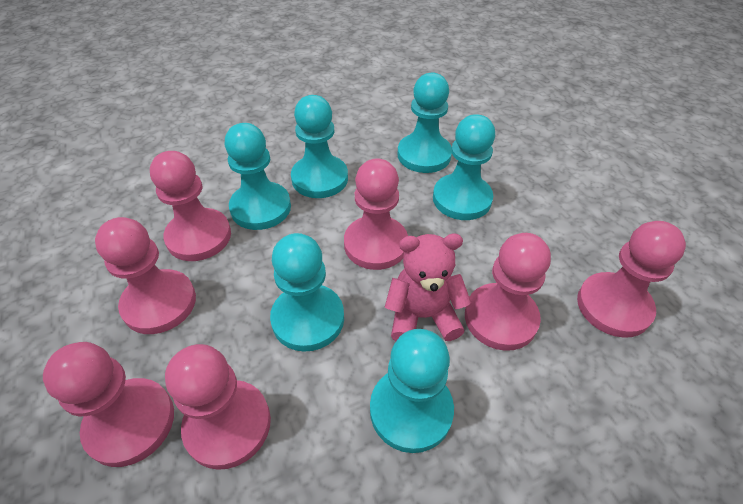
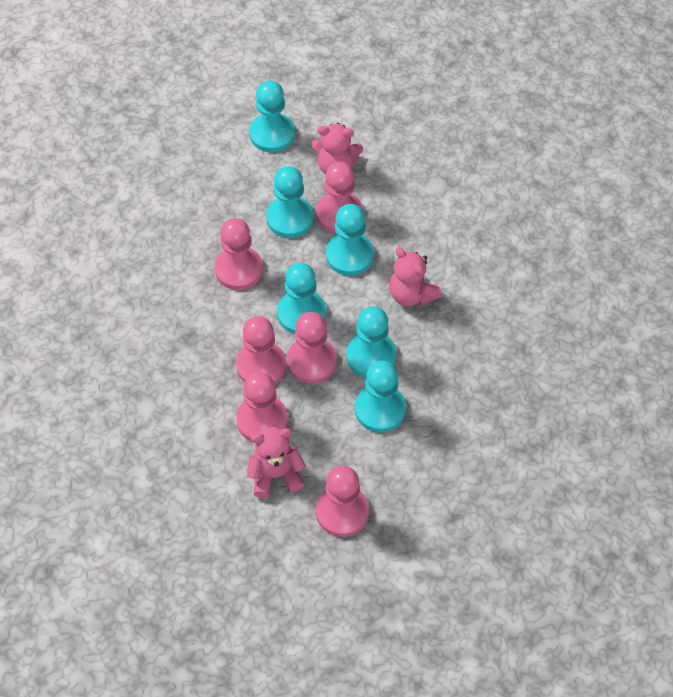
pink pawn: [43,342,174,467] [95,217,196,334] [150,151,231,261] [165,344,271,470] [344,159,408,270] [465,233,551,351] [577,221,686,338] = 7 -> [215,218,263,290] [236,316,286,384] [236,372,288,442] [287,312,337,384] [316,162,363,233] [316,466,369,537] = 6
pink teddy bear: [385,233,471,341] = 1 -> [247,427,306,498] [311,123,363,174] [389,247,442,307] = 3

